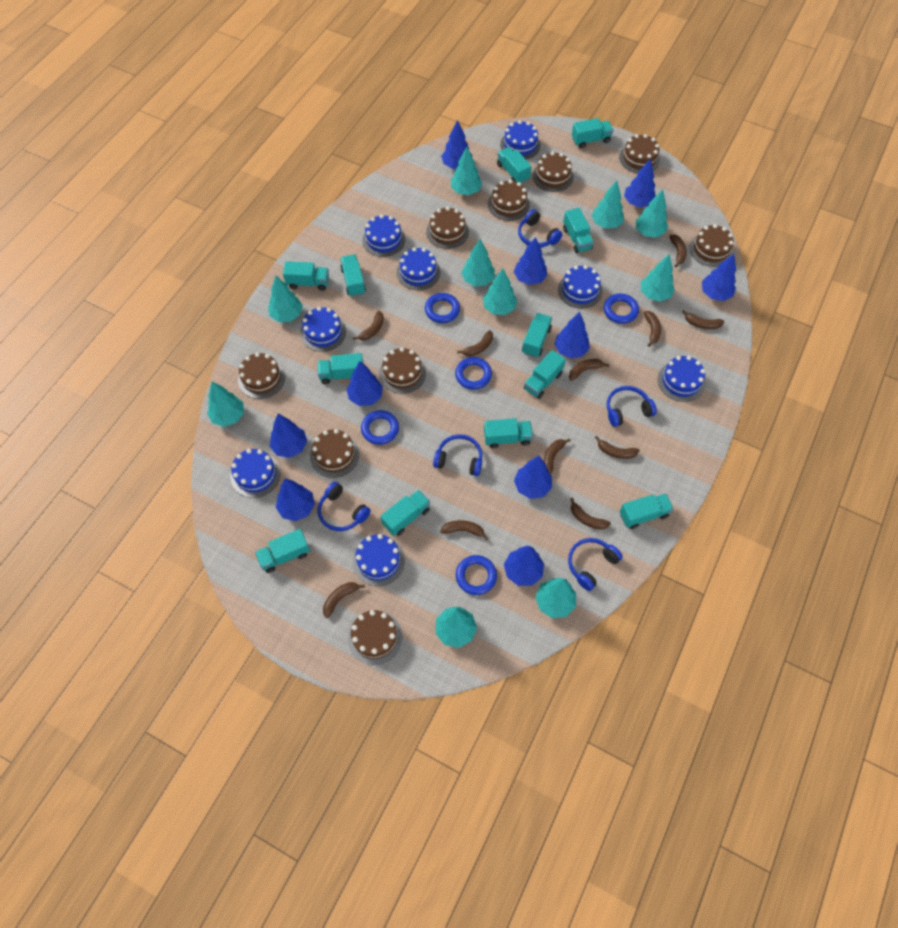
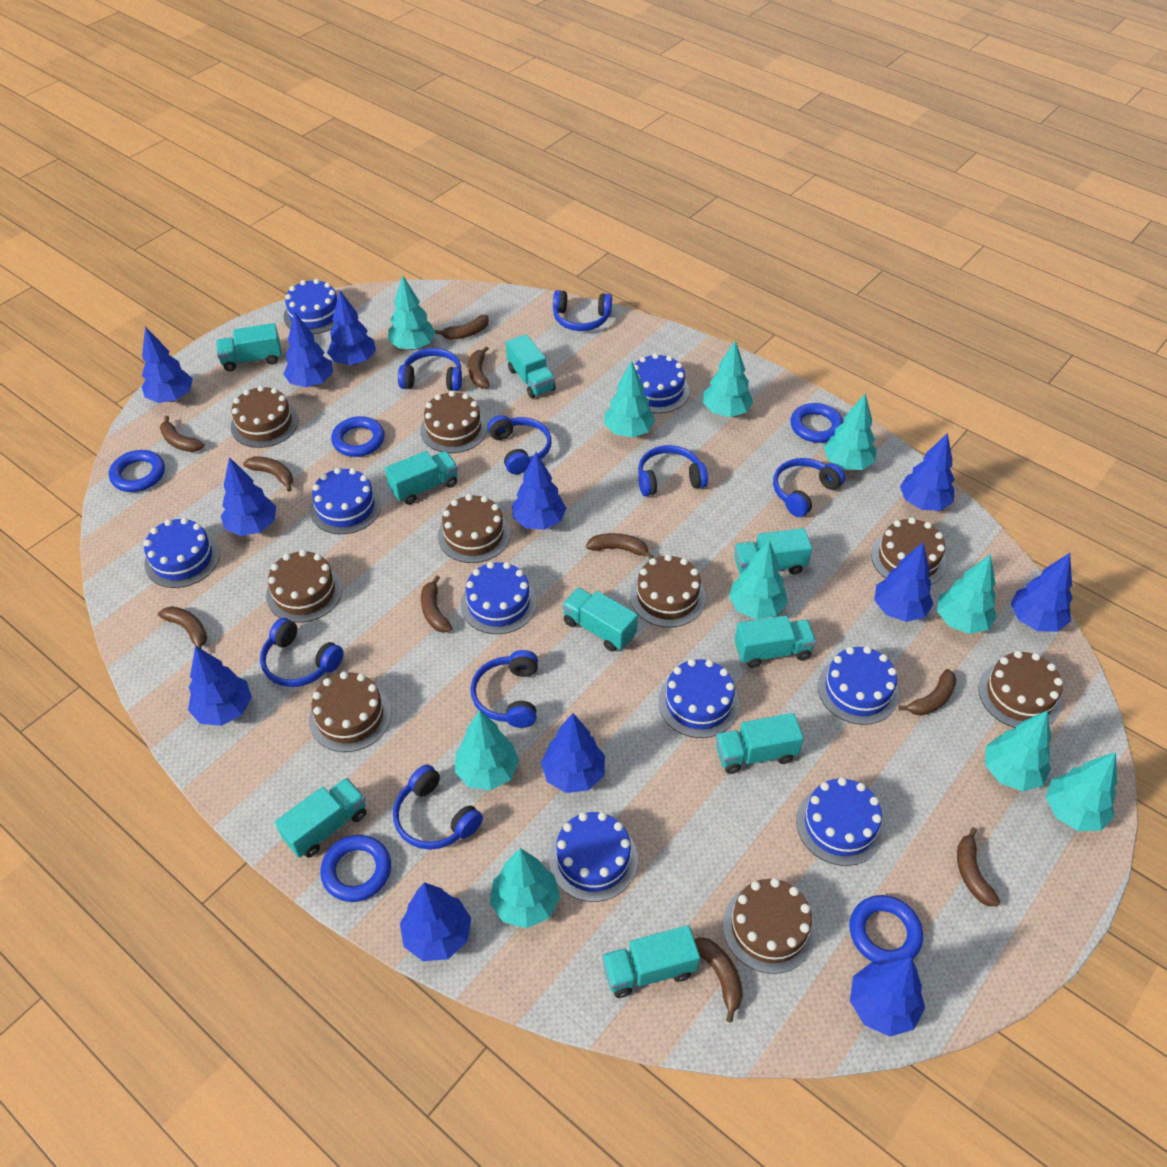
blue cake: [231,449,281,498] [300,307,346,352] [352,534,405,586] [362,215,405,257] [397,247,440,290] [500,120,541,159] [558,265,603,309] [658,356,705,402] = 8 -> [144,518,220,588] [284,279,338,334] [310,468,381,534] [461,562,537,634] [549,812,638,902] [634,353,689,413] [658,659,739,738] [796,777,884,866] [818,646,899,725] = 9
blue headphones: [317,482,371,531] [433,434,482,476] [518,209,562,247] [568,538,623,591] [607,386,657,427] = 5 -> [260,618,344,687] [393,765,483,850] [398,348,462,391] [470,650,538,728] [487,415,552,474] [553,290,612,331] [638,445,708,496] [773,458,846,517] = 8
blue tree: [270,414,307,458] [276,478,315,521] [346,361,383,406] [441,120,472,169] [504,546,544,586] [514,237,547,285] [514,456,552,499] [554,312,590,359] [624,158,656,207] [702,254,736,301] = 10 -> [142,327,193,403] [188,646,252,726] [221,457,276,536] [283,311,333,387] [327,290,376,365] [400,882,471,961] [512,452,566,530] [541,713,605,793] [850,957,925,1037] [874,542,933,622] [900,433,954,511] [1011,553,1072,632] = 12
brown banana: [323,582,365,618] [353,311,384,341] [440,520,488,540] [457,330,493,357] [543,438,571,474] [569,359,609,381] [570,498,611,530] [595,436,640,459] [644,311,661,347] [669,235,687,267] [682,310,724,329] = 11 -> [158,606,207,649] [160,416,205,452] [243,456,293,492] [421,575,452,633] [435,315,489,340] [468,346,490,389] [586,533,654,559] [694,937,743,1023] [898,669,957,716] [957,827,1000,906] = 10
turquoise truck: [255,529,310,573] [283,261,329,291] [317,353,363,384] [340,254,366,297] [380,490,430,536] [484,418,533,448] [497,147,532,184] [522,313,552,358] [524,350,566,399] [563,208,594,253] [572,118,614,148] [619,494,674,529] = 12 -> [216,323,282,371] [275,778,367,858] [385,451,458,505] [506,334,556,398] [562,587,638,652] [602,925,700,998] [716,713,804,774] [734,528,812,575] [735,616,816,668] = 9

